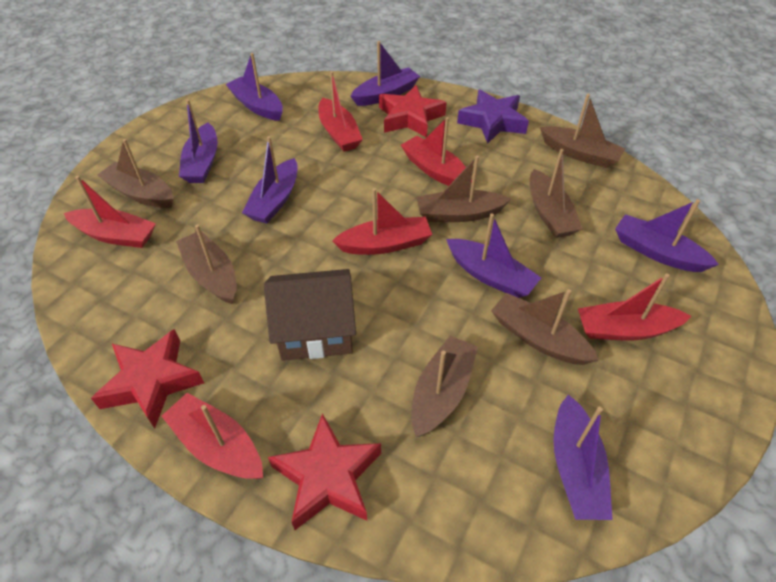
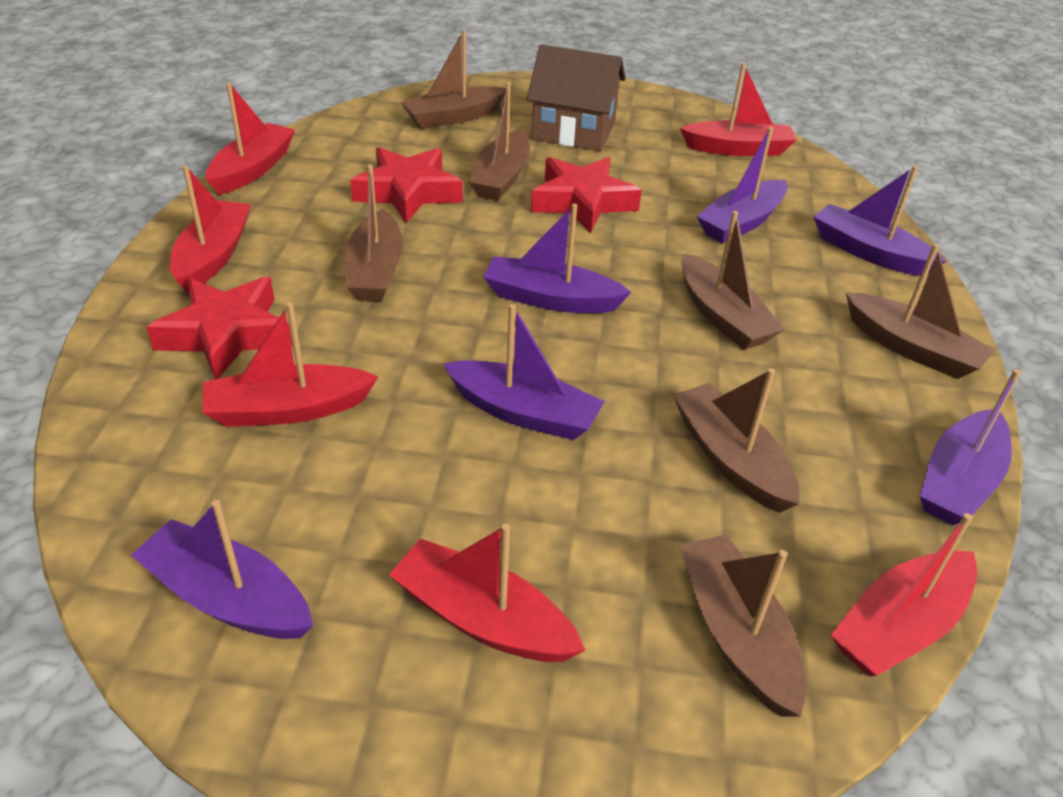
purple boat: [179,99,218,183] [226,53,283,121] [242,136,298,224] [351,41,420,106] [446,213,541,298] [554,394,613,520] [615,199,719,272] = 7 -> [131,500,313,639] [443,304,605,440] [483,204,632,313] [696,127,788,243] [814,165,947,276] [920,369,1021,525] = 6
purple star: [457,90,529,144] = 1 -> none = 0

